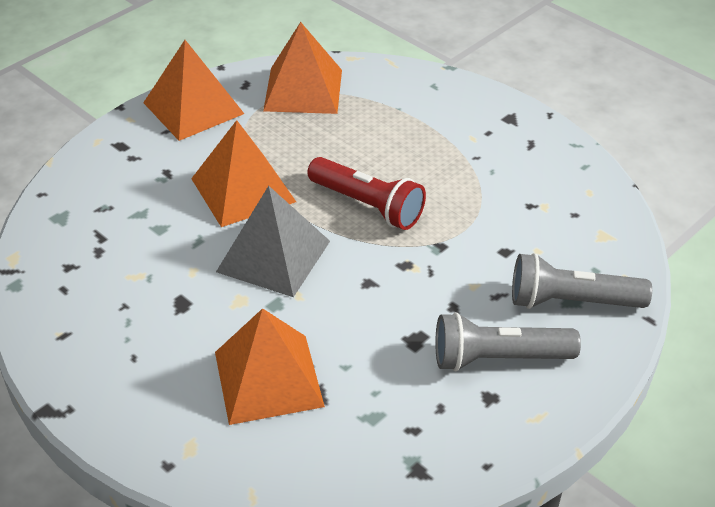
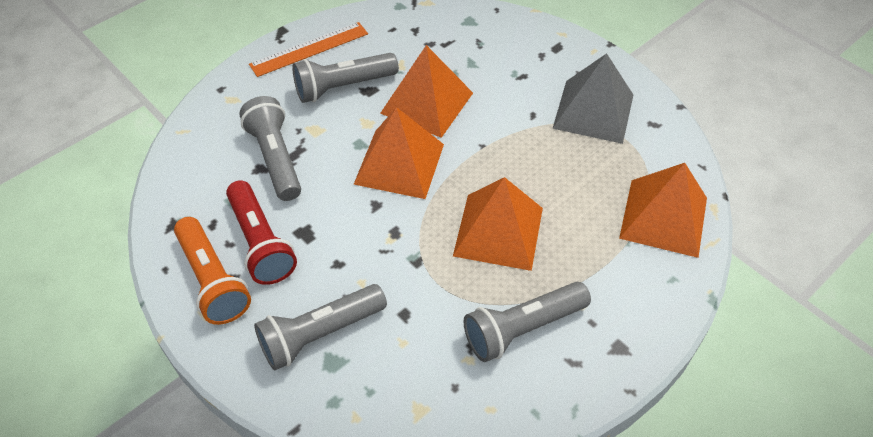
grey flashlight: [435,312,581,372] [512,253,652,309] = 2 -> [239,96,301,201] [254,284,387,371] [292,53,399,103] [464,282,591,362] = 4
orange flashlight: none = 0 -> [174,217,251,325] = 1
orange ruler: none = 0 -> [249,22,368,77] = 1

